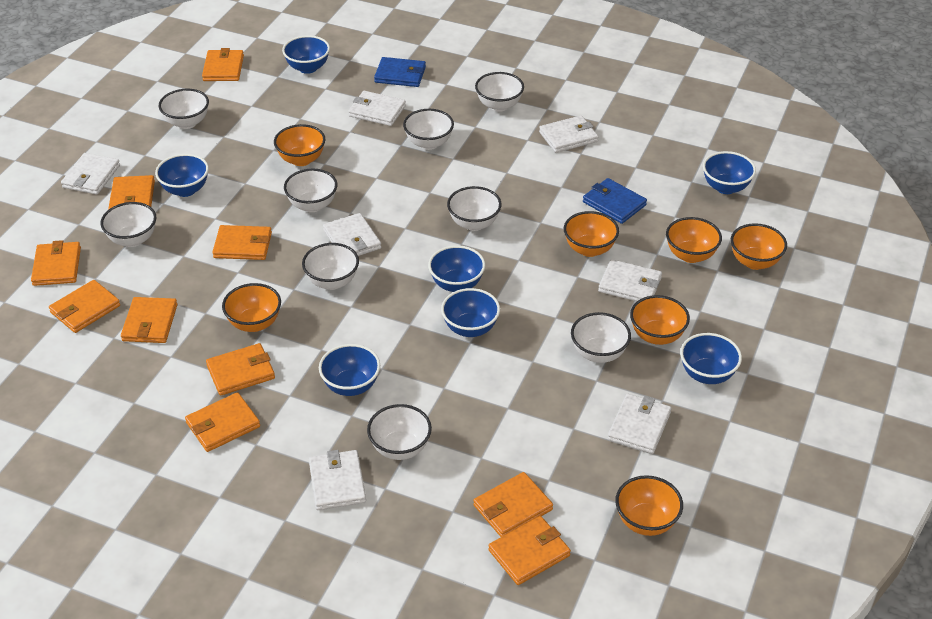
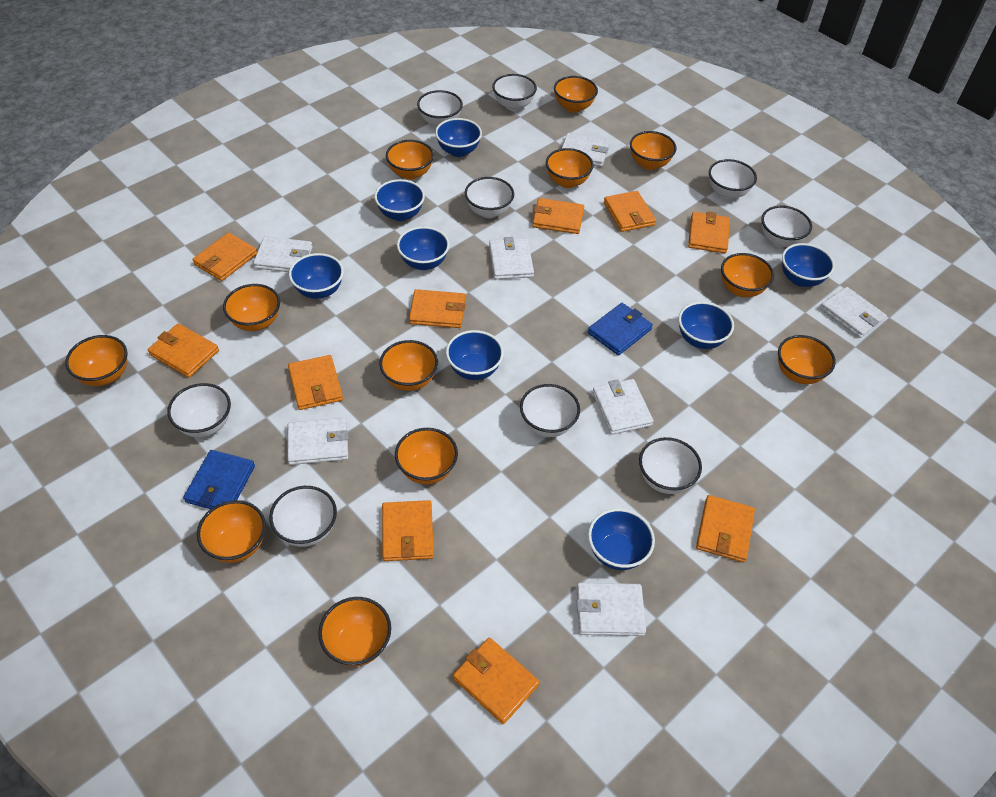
blue bowl: [155,154,209,197] [282,35,330,74] [319,344,380,396] [428,245,485,292] [441,288,500,337] [680,333,742,384] [703,151,756,194] = 7 -> [289,253,344,299] [374,179,425,221] [397,226,450,270] [435,118,482,157] [446,330,504,380] [588,508,655,570] [678,302,734,349] [782,243,835,287] = 8
orange bowl: [222,283,281,332] [274,124,326,166] [564,211,619,257] [615,475,683,536] [630,295,690,345] [666,217,722,263] [731,223,787,270] = 7 -> [65,335,127,386] [197,500,266,563] [223,284,280,331] [318,597,391,666] [379,340,438,391] [386,140,434,180] [395,428,458,484] [546,148,594,188] [554,76,598,113] [630,131,677,170] [721,253,774,297] [778,335,836,384] = 12

